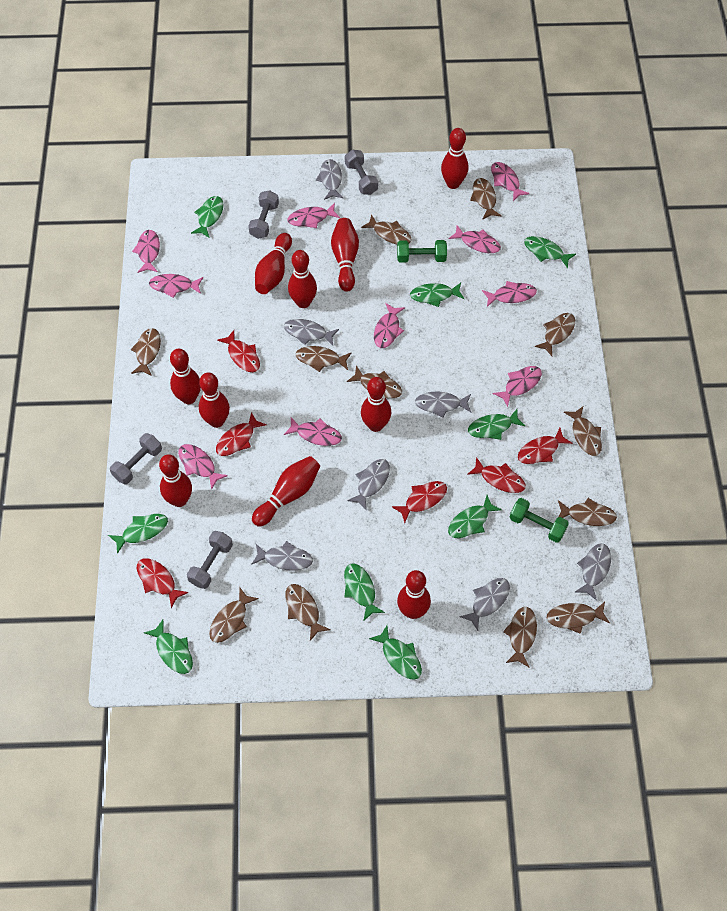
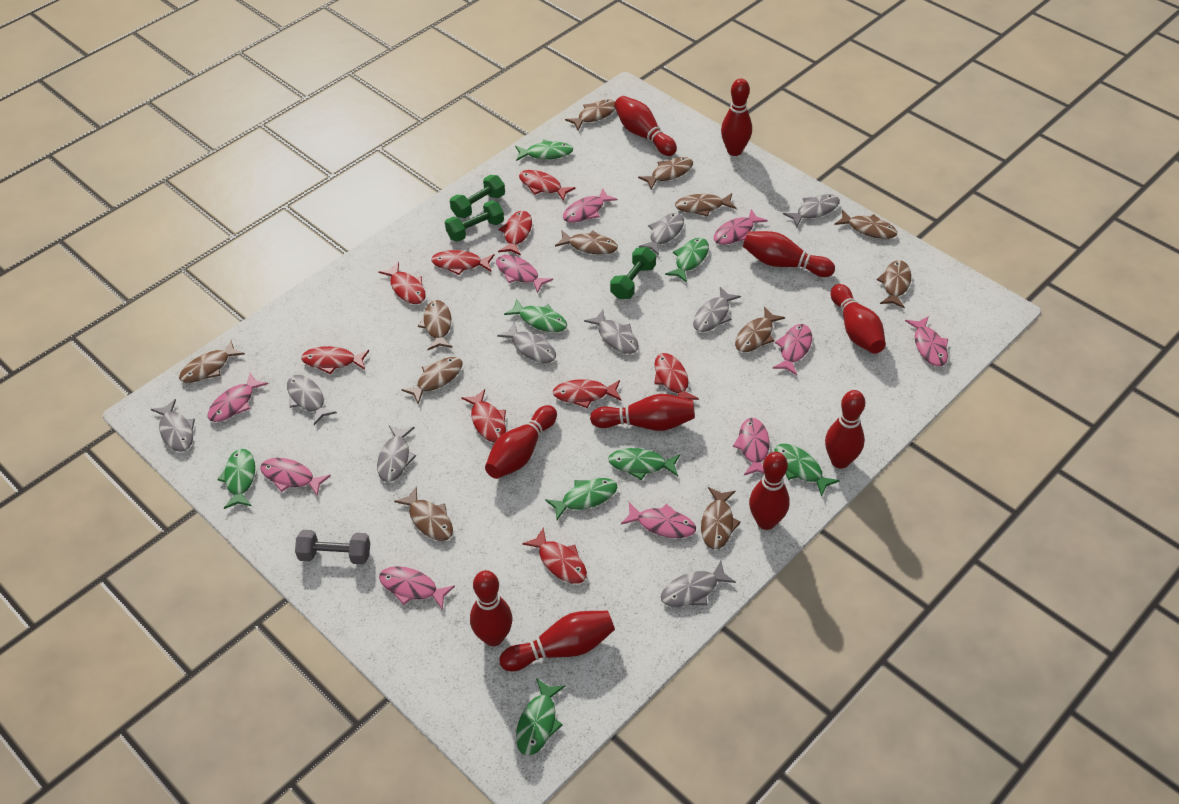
green dumbbell: [397,240,447,263] [510,498,569,543] = 2 -> [445,200,504,242] [450,175,505,218] [610,247,656,299] = 3
green fish: [108,514,168,554] [144,620,193,674] [191,196,224,237] [344,563,385,621] [369,626,422,680] [410,283,464,307] [448,495,502,538] [468,409,525,440] [524,236,576,268] = 9 -> [217,449,255,509] [504,298,567,332] [515,140,573,161] [516,678,565,755] [545,478,617,520] [608,448,680,480] [665,238,709,283] [774,444,840,497] = 8
grey dumbbell: [110,433,162,485] [187,531,233,589] [248,190,279,239] [345,149,378,195] = 4 -> [295,530,370,565] = 1
grey fish: [251,541,313,571] [284,319,339,346] [316,159,343,200] [347,459,390,511] [415,391,471,418] [460,578,510,631] [575,544,611,601] = 7 -> [151,399,195,452] [287,375,337,425] [377,425,416,482] [497,322,556,363] [584,310,639,354] [639,213,684,256] [661,561,736,607] [693,287,741,332] [783,194,840,227] = 9
red fish: [137,558,189,608] [216,412,267,456] [217,330,260,372] [392,481,447,523] [467,457,526,493] [518,428,572,464] = 6 -> [301,346,369,375] [379,262,426,304] [431,250,495,275] [461,389,506,442] [498,211,532,255] [519,170,576,201] [522,528,587,584] [553,379,621,408] [654,353,699,400] = 9

